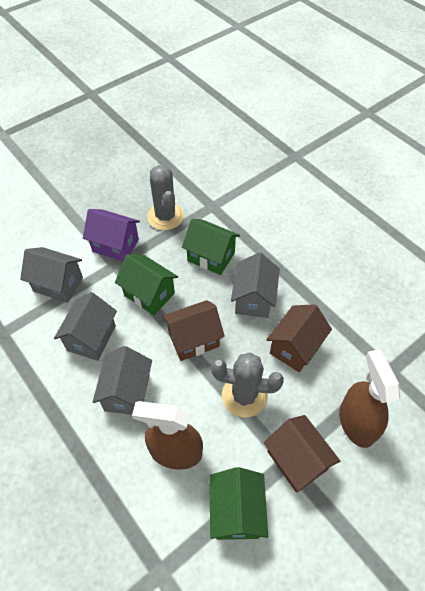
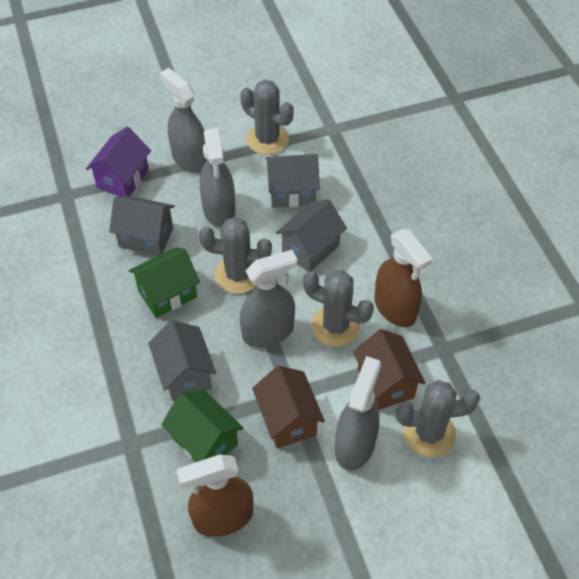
brown house: [162,300,225,361] [264,415,340,493] [266,304,332,372] = 3 -> [252,366,325,448] [353,329,425,410] = 2
green house: [115,254,178,315] [182,219,240,275] [209,467,268,540] = 3 -> [129,248,200,318] [161,389,243,462] = 2
grey cactus: [147,165,184,230] [211,352,284,417] = 2 -> [199,217,272,294] [240,80,294,155] [303,270,374,347] [396,380,480,457] = 4
grey spray bottle: none = 0 -> [160,68,207,173] [200,128,236,227] [240,250,297,347] [335,356,381,471] = 4

